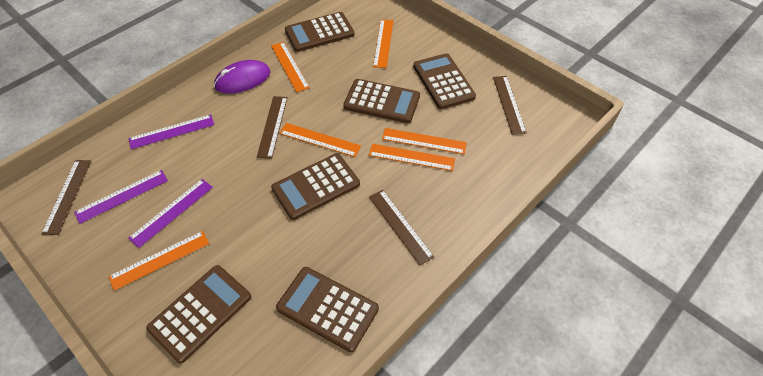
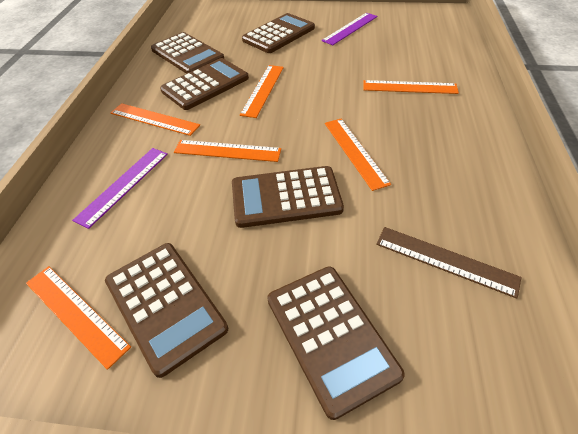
brown ruler: [41,160,91,235] [257,96,288,159] [369,190,434,265] [493,76,527,135] = 4 -> [376,227,522,299] = 1
purple mouse: [214,60,270,94] = 1 -> none = 0
purple ruler: [74,170,168,224] [128,179,213,248] [129,114,214,149] = 3 -> [72,148,168,229] [322,13,377,45] = 2

